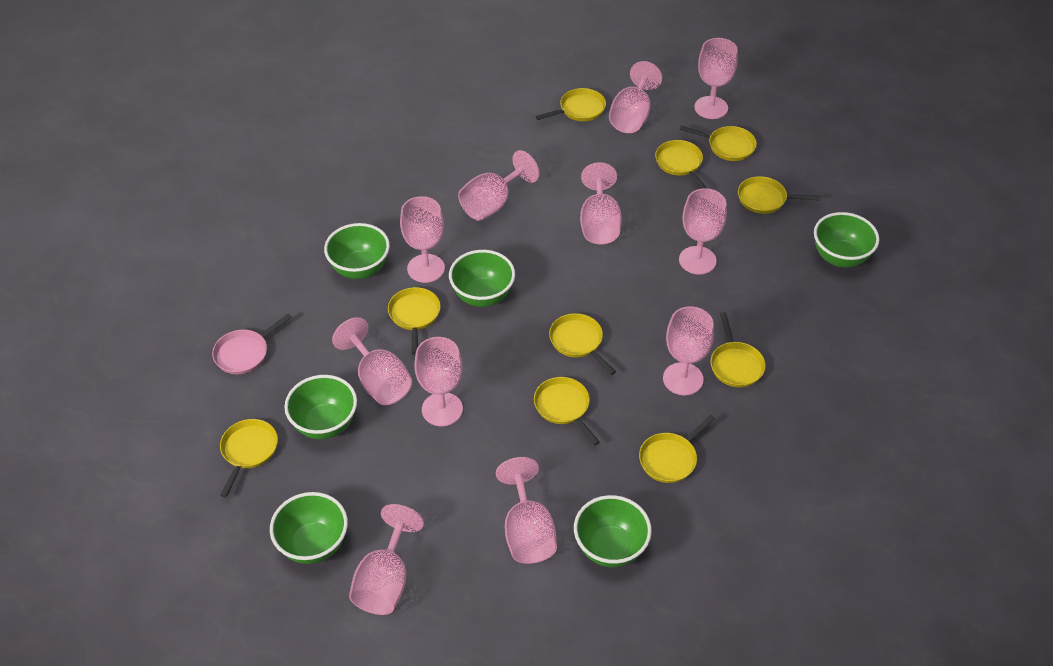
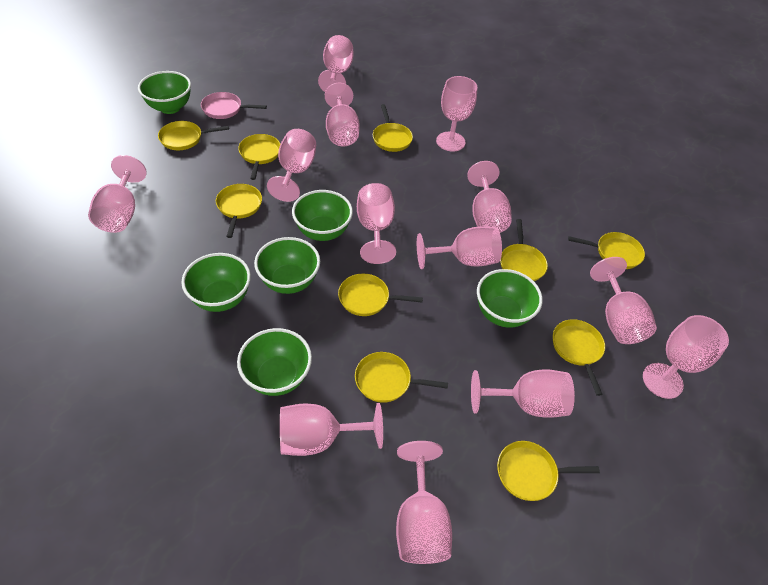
pink goblet: [332,317,412,405] [349,504,424,615] [400,196,445,283] [415,337,463,426] [458,150,540,221] [496,457,557,564] [580,162,622,244] [609,61,662,133] [663,306,714,395] [679,188,727,275] [694,38,738,119] = 11 -> [88,155,147,233] [267,129,316,202] [280,403,383,456] [318,35,353,92] [325,83,360,146] [357,183,396,264] [396,441,452,564] [417,226,502,269] [436,76,477,151] [467,161,512,233] [471,369,575,418] [590,257,657,344] [643,315,729,399] = 13

